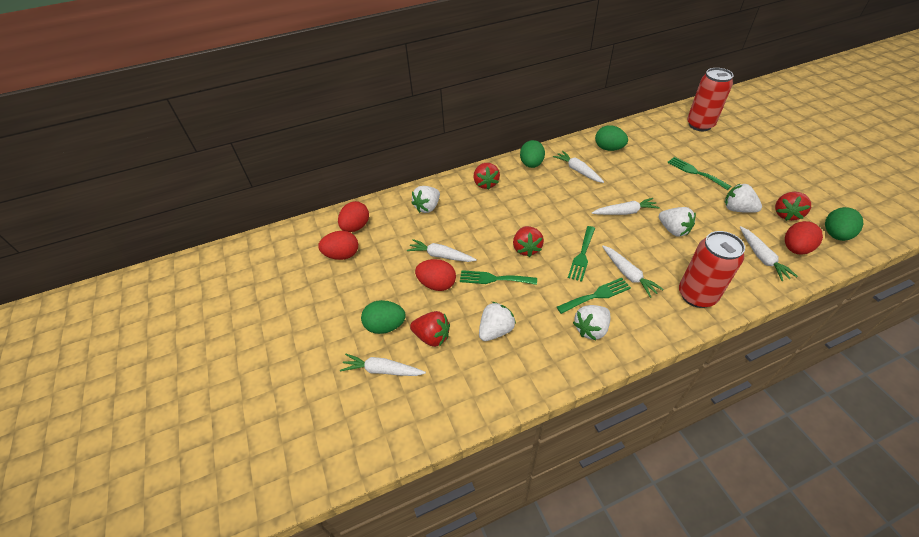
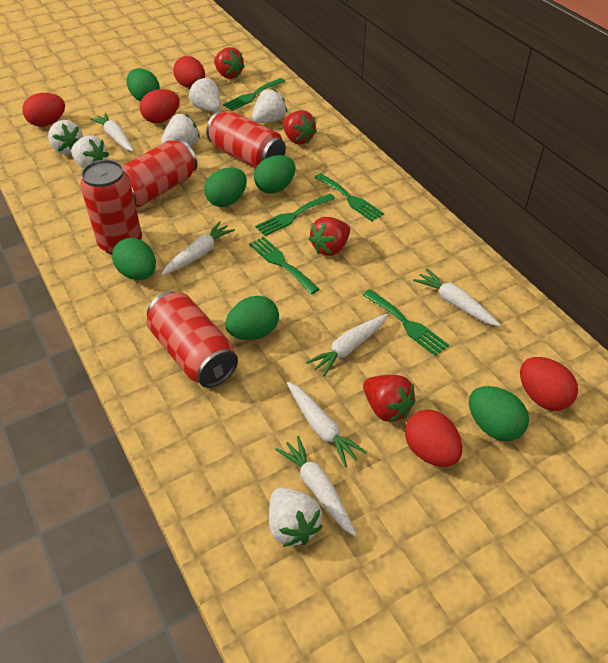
green egg: [361,300,406,334] [520,140,545,168] [595,125,628,151] [825,207,863,241] = 4 -> [112,238,156,280] [126,68,160,101] [204,168,247,207] [225,296,279,340] [254,155,295,194] [469,386,529,441] = 6
green fork: [460,270,537,285] [557,278,631,314] [568,226,595,282] [667,157,731,190] = 4 -> [223,78,286,111] [249,237,319,294] [255,194,335,236] [315,173,384,221] [363,289,449,356] = 5
red can: [679,231,745,308] [687,68,734,131] = 2 -> [80,160,142,255] [122,139,197,207] [146,291,238,388] [206,111,286,168] = 4
red egg: [318,231,358,260] [338,201,369,232] [415,259,456,291] [785,221,823,254] = 4 -> [22,93,65,127] [140,89,179,123] [173,56,205,88] [405,409,462,467] [520,357,578,411] = 5
white strawberry: [411,186,440,213] [479,302,516,341] [573,305,610,340] [659,207,696,237] [725,183,762,213] = 5 -> [48,120,83,155] [71,135,109,169] [161,114,200,146] [189,77,221,112] [252,89,287,123] [269,488,323,547] = 6

